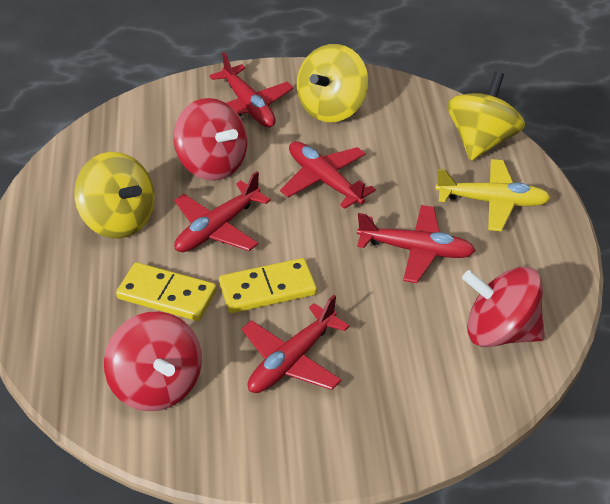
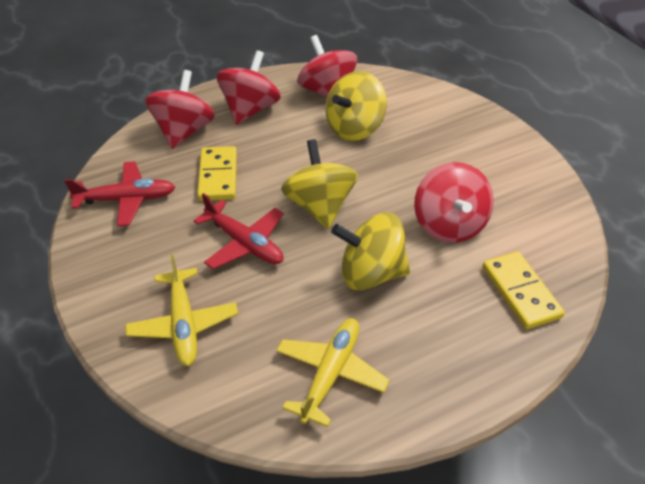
red plane: [174,171,271,252] [209,52,293,128] [242,295,350,393] [280,141,376,209] [357,205,476,283] = 5 -> [64,161,175,227] [193,193,284,269] = 2
red spinning top: [104,311,202,411] [173,98,247,181] [462,267,545,347] = 3 -> [145,70,215,149] [217,50,281,125] [297,35,357,98] [414,162,494,243] = 4
yellow plane: [435,159,551,231] = 1 -> [125,254,238,366] [276,318,390,427] = 2

